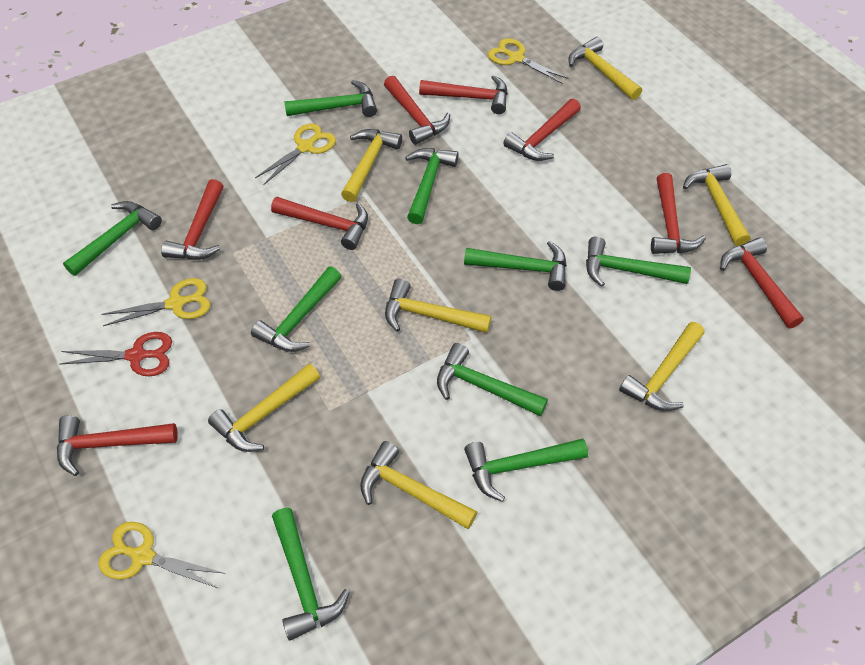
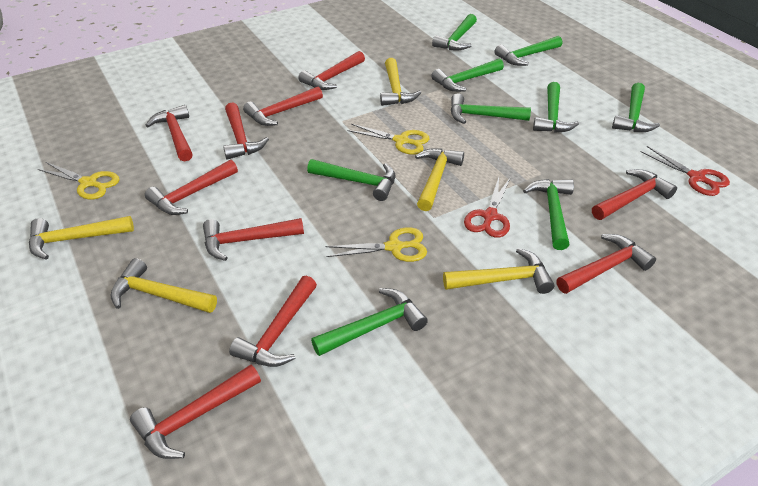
red hammer: [57,415,178,476] [161,179,223,260] [271,197,368,250] [384,76,450,145] [419,75,508,114] [503,99,581,161] [651,173,706,254] [720,237,804,329] = 8 -> [130,365,261,459] [145,105,193,162] [145,160,238,215] [203,218,304,261] [223,102,269,160] [229,276,317,367] [243,87,323,126] [299,51,365,90] [557,234,656,294] [592,169,677,220] = 10
red scissors: [59,332,172,376] = 1 -> [464,177,510,238] [640,146,730,196] = 2
yellow hammer: [208,364,320,452] [341,129,402,202] [360,441,477,529] [385,279,492,333] [568,37,642,100] [619,322,704,411] [683,164,750,246] = 7 -> [29,216,134,260] [110,258,217,313] [380,58,421,106] [415,148,464,211] [443,248,554,294] = 5
yellow scissors: [99,522,226,589] [101,278,211,326] [255,123,336,184] [488,38,568,83] = 4 -> [38,162,120,200] [326,227,427,262] [347,124,429,155] = 3

